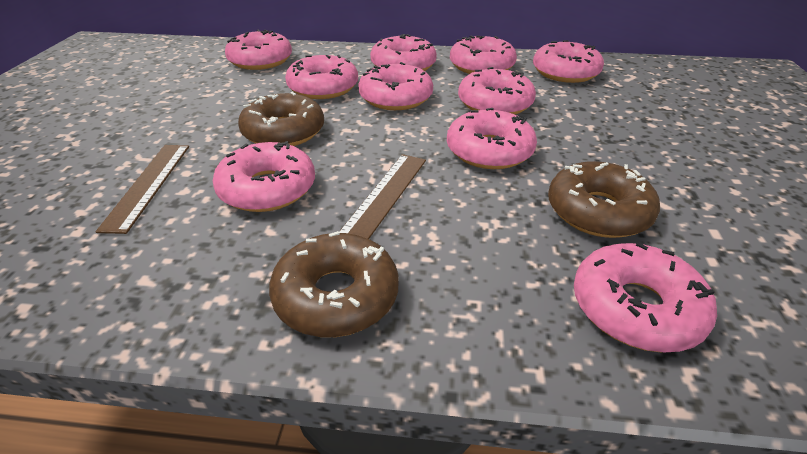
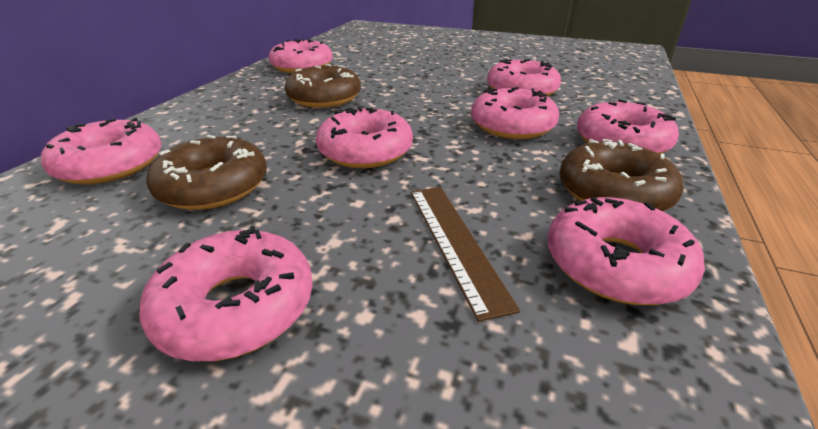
brown ruler: [96,145,189,234] [339,154,426,239] = 2 -> [411,187,520,322] = 1
pink donut: [213,141,315,212] [225,30,292,70] [285,55,358,99] [359,62,433,110] [370,34,437,71] [447,108,537,169] [450,36,517,74] [458,67,536,115] [533,40,604,83] [574,243,717,352] = 10 -> [41,118,162,185] [140,226,313,361] [269,39,333,73] [316,107,413,168] [471,87,559,139] [487,59,561,96] [547,197,705,305] [577,99,679,154] = 8

